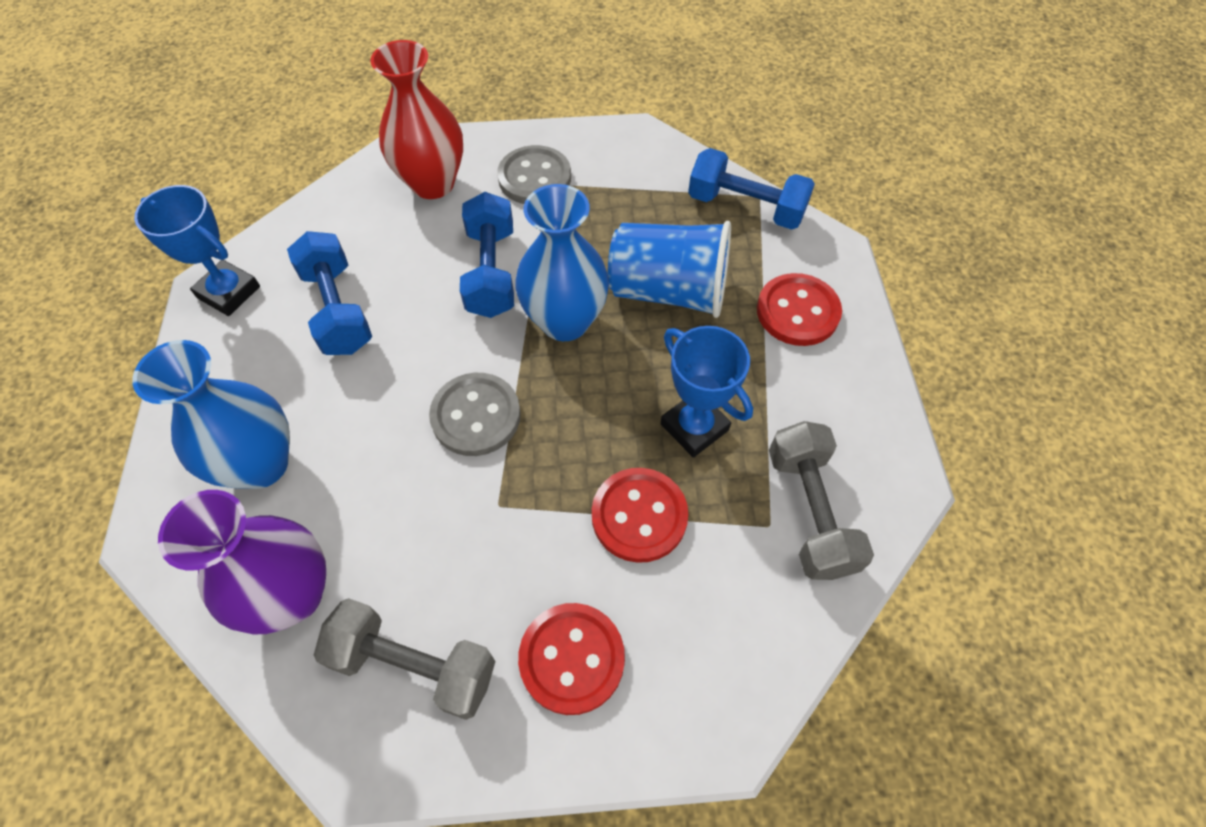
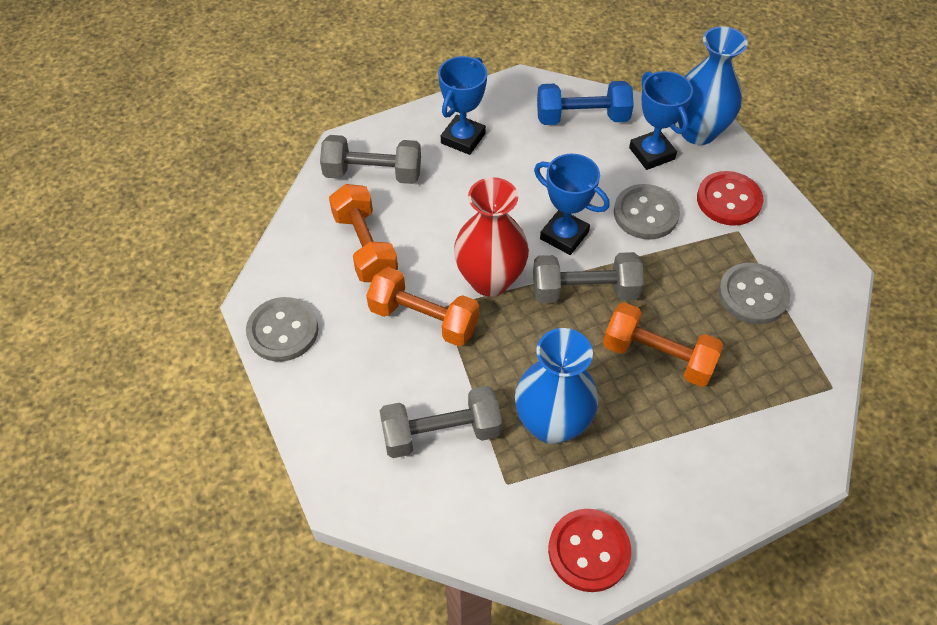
blue cup: [608,221,731,318] = 1 -> none = 0
blue dumbbell: [287,231,372,355] [460,192,514,318] [688,148,815,230] = 3 -> [537,81,634,125] = 1
blue trophy: [134,185,260,316] [661,326,753,458] = 2 -> [438,56,487,155] [534,154,610,255] [629,71,693,170] = 3
grey button: [429,373,521,456] [497,145,571,204] = 2 -> [246,297,318,362] [614,184,680,239] [718,263,790,324] = 3
grey dumbbell: [314,598,495,720] [769,421,874,580] = 2 -> [320,135,421,184] [379,386,502,458] [533,252,644,303] = 3
orange dumbbell: none = 0 -> [329,184,398,282] [366,267,479,347] [603,302,724,387] = 3
purple vase: [158,490,326,635] = 1 -> none = 0
red button: [518,603,625,715] [592,468,689,563] [757,273,842,346] = 3 -> [548,509,631,592] [697,171,764,226] = 2

